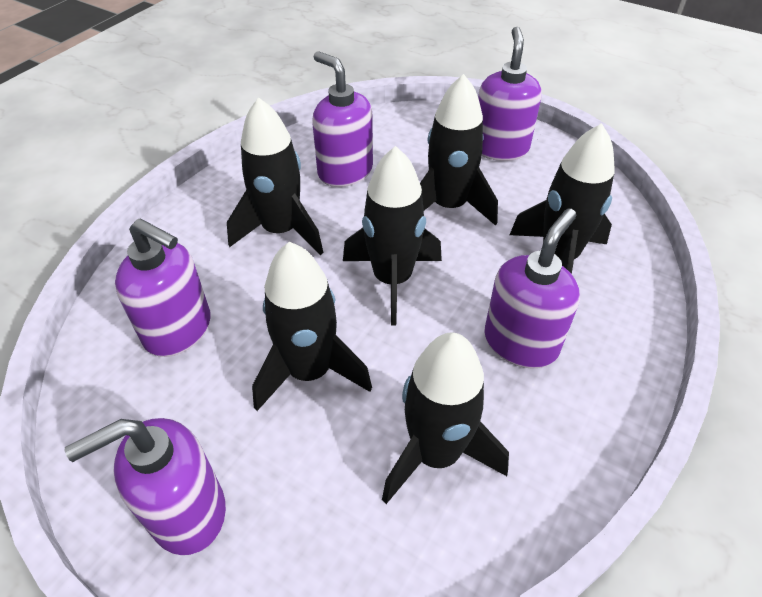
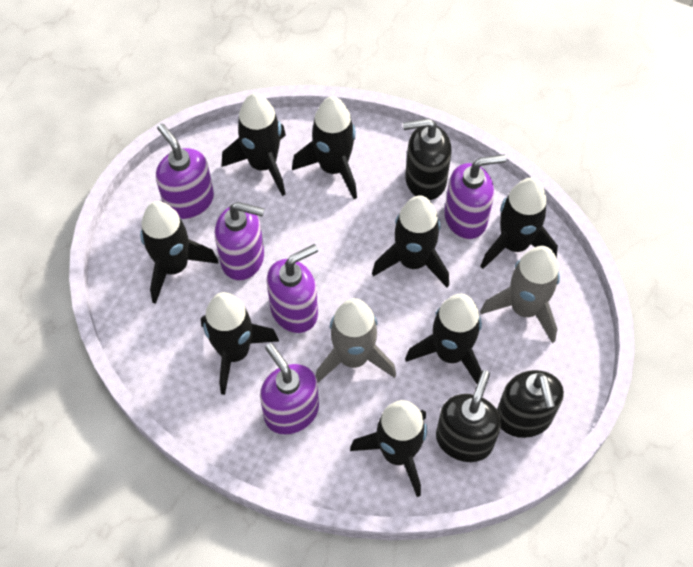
black rocket: [227,97,324,255] [252,242,372,411] [343,146,442,326] [382,332,509,504] [420,74,498,226] [510,123,615,274] = 6 -> [140,201,218,304] [201,292,279,395] [222,93,286,196] [292,97,357,199] [350,400,427,497] [372,196,449,287] [405,294,482,384] [480,178,558,269] = 8
black soap dispenser: none = 0 -> [403,118,452,200] [436,370,501,462] [497,370,564,438] = 3
grey rocket: none = 0 -> [316,298,396,383] [480,246,560,343] = 2

